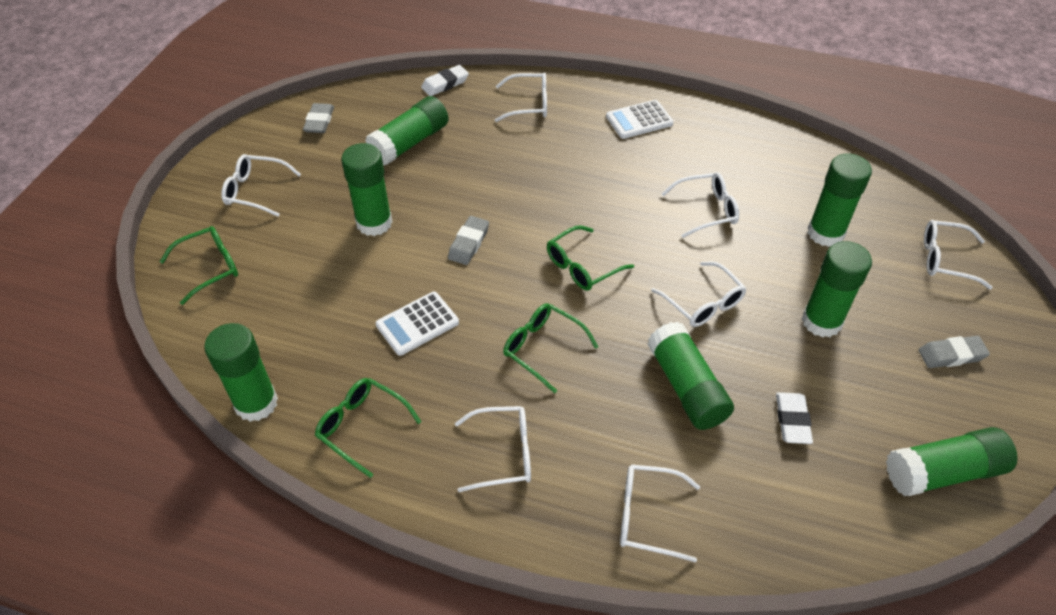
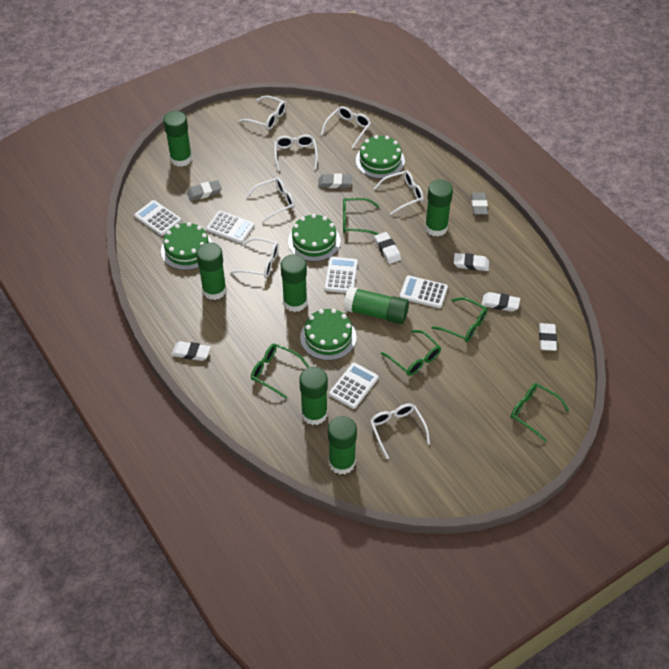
green cake: none = 0 -> [161,222,213,270] [288,214,341,261] [300,309,356,360] [356,135,405,179] = 4
green glasses: [160,226,238,305] [315,378,421,478] [503,303,598,393] [547,225,634,291] = 4 -> [251,344,309,399] [343,198,380,235] [381,330,441,376] [431,297,488,342] [511,383,569,442] = 5
white calculator: [376,292,459,356] [606,100,674,139] = 2 -> [134,200,181,236] [206,211,255,243] [324,257,358,293] [329,363,379,409] [400,275,448,308] = 5
white eraser: [421,65,469,96] [776,392,813,444] = 2 -> [171,341,211,361] [374,232,401,264] [454,253,489,271] [481,292,520,312] [539,323,557,351] = 5

